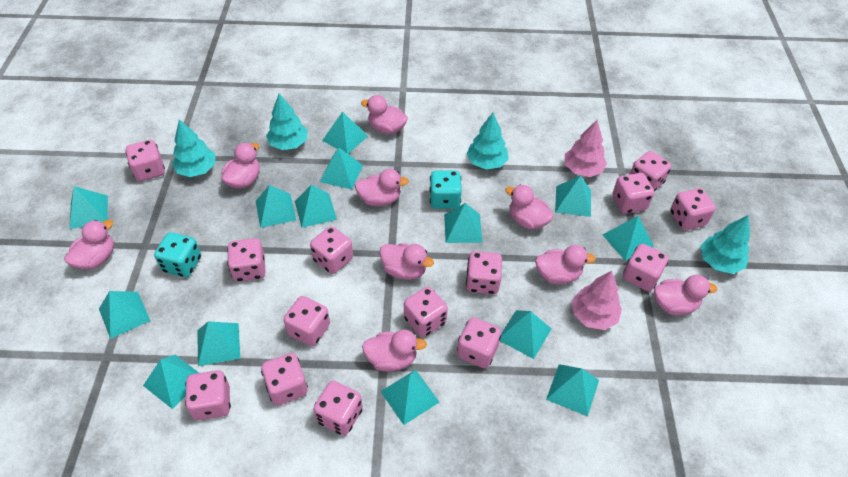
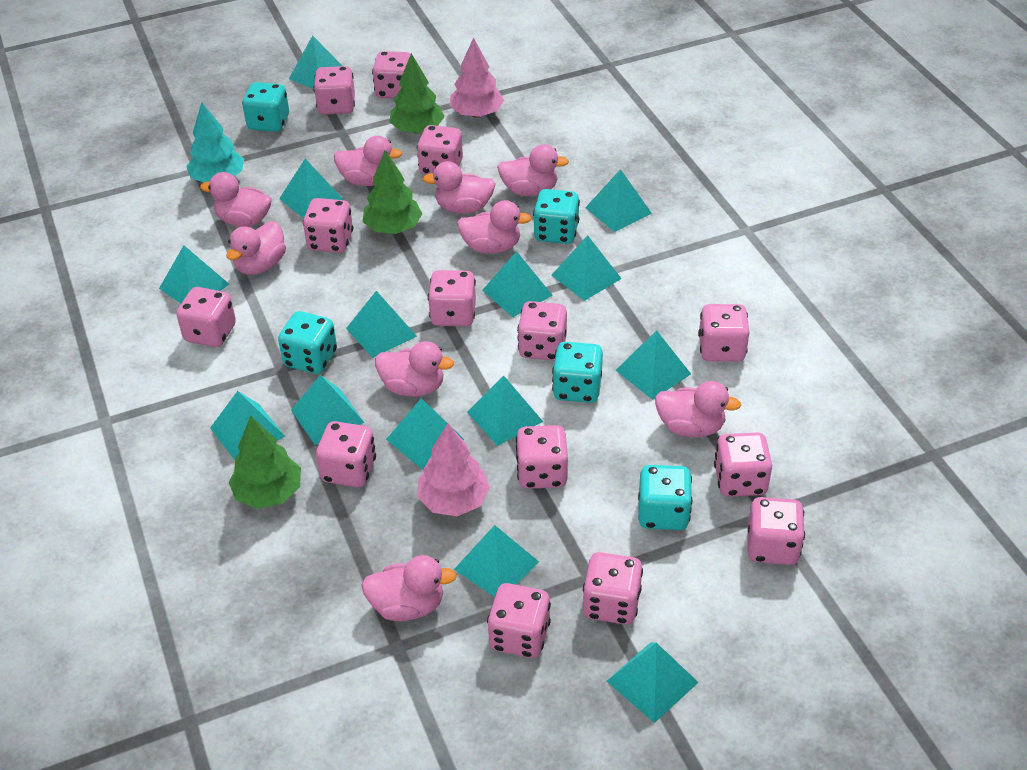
green tree: none = 0 -> [229,415,301,509] [363,150,422,234] [389,53,445,133] = 3
turquoise dice: [154,232,201,277] [429,171,462,209] = 2 -> [242,82,289,132] [278,311,337,374] [533,189,580,244] [552,342,603,403] [638,465,692,530] = 5
turquoise tree: [172,119,215,177] [266,93,308,150] [466,113,509,170] [700,215,750,274] = 4 -> [186,102,244,183] = 1

